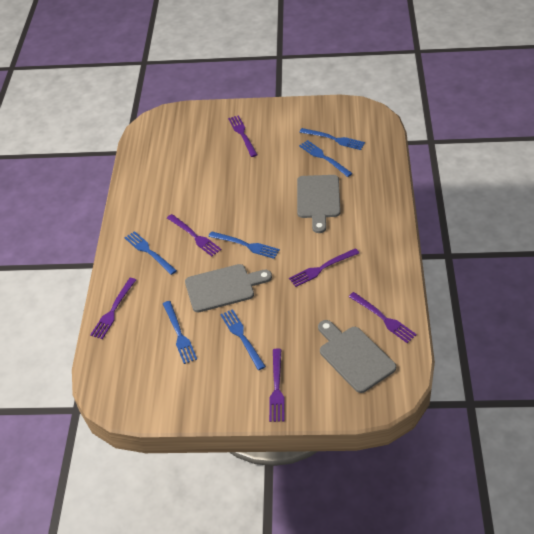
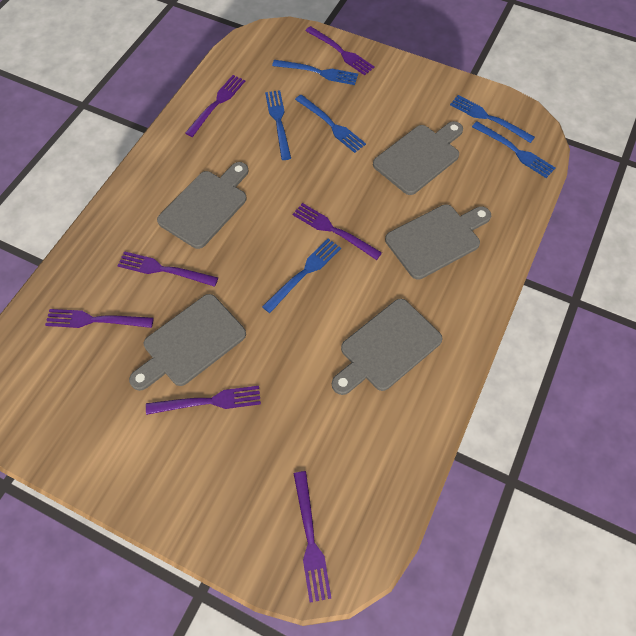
grey cutting board: [185,264,272,312] [297,175,341,233] [318,320,396,393] = 3 -> [129,294,246,391] [157,162,249,249] [332,299,443,395] [373,121,463,195] [385,204,491,280] = 5
purple fork: [90,278,136,339] [167,214,221,256] [228,115,257,157] [269,349,285,422] [289,248,359,287] [349,292,417,343] = 6 -> [45,309,154,328] [117,251,218,287] [146,386,261,415] [185,75,245,137] [293,203,382,260] [294,471,331,602] [305,26,375,75] = 7

